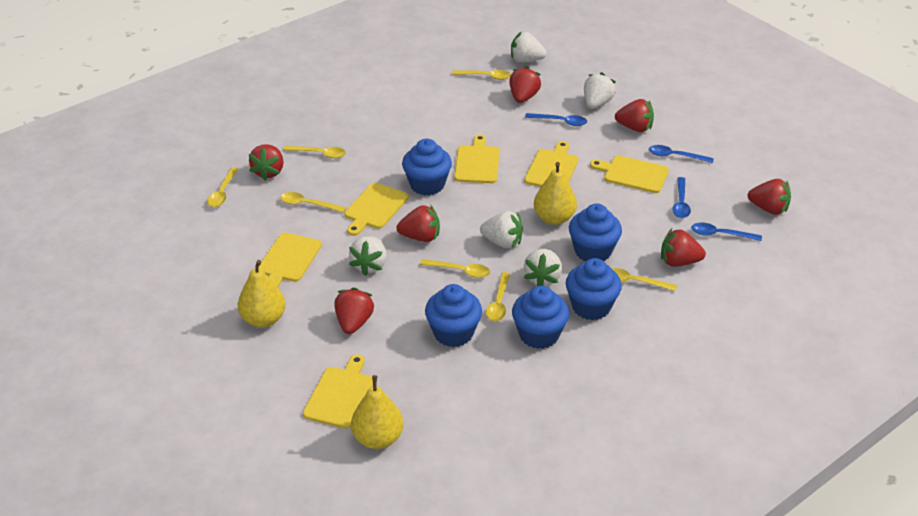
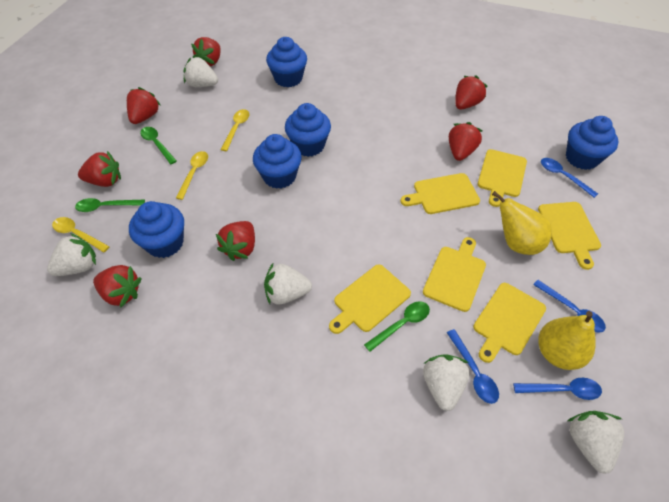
green spoon: none = 0 -> [75,198,145,212] [140,127,177,164] [364,301,430,352] = 3
yellow pear: [238,260,286,328] [351,375,403,449] [534,162,577,225] = 3 -> [492,191,552,255] [539,311,595,370] = 2
yellow spoon: [207,167,238,207] [280,192,346,213] [283,146,346,158] [420,259,490,278] [452,70,511,80] [486,272,510,321] [611,268,677,291] = 7 -> [52,217,110,253] [176,151,208,200] [221,109,249,151] = 3

